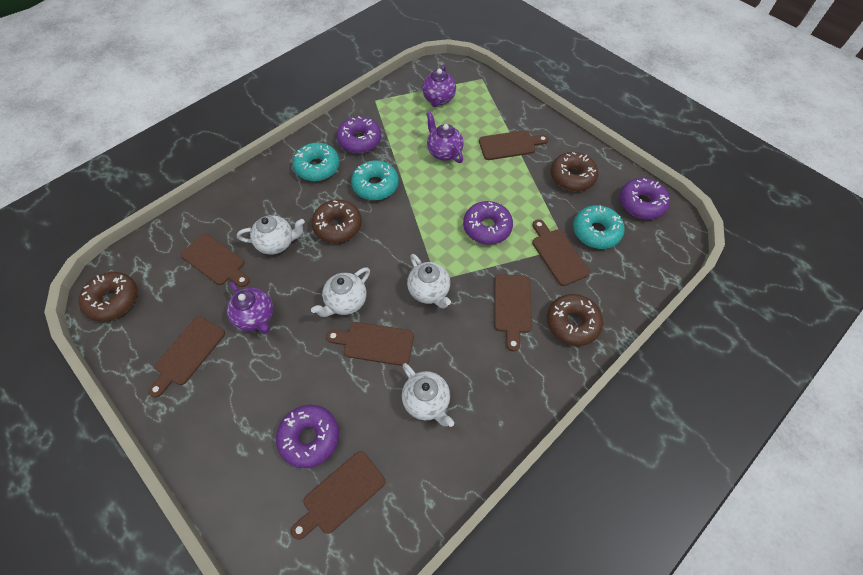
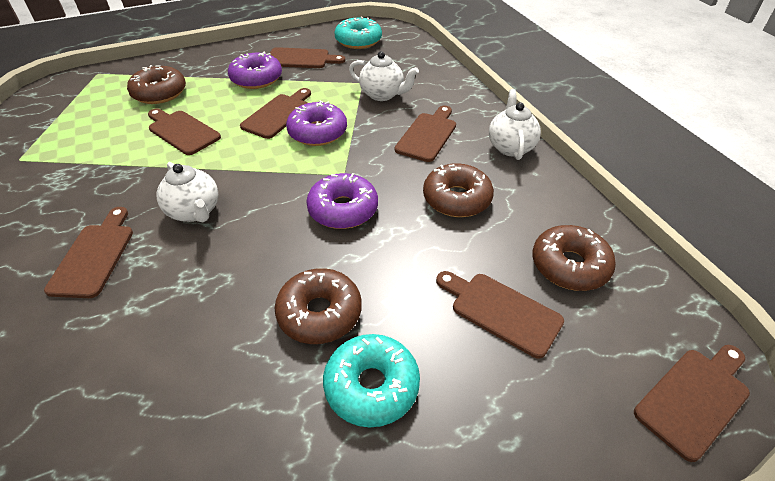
purple donut: [276,405,339,469] [337,116,381,153] [463,201,513,245] [620,178,670,219] = 4 -> [228,51,282,89] [286,100,347,146] [306,173,378,229] = 3
purple teapot: [227,282,273,334] [422,65,456,107] [426,112,464,163] = 3 -> none = 0
turquoise donut: [293,143,340,181] [351,160,399,200] [573,205,625,249] = 3 -> [323,334,420,428] [334,16,382,49] = 2
white teapot: [237,215,305,255] [311,267,370,317] [402,363,454,427] [407,254,451,309] = 4 -> [157,162,218,222] [349,51,419,101] [489,89,541,160] = 3

